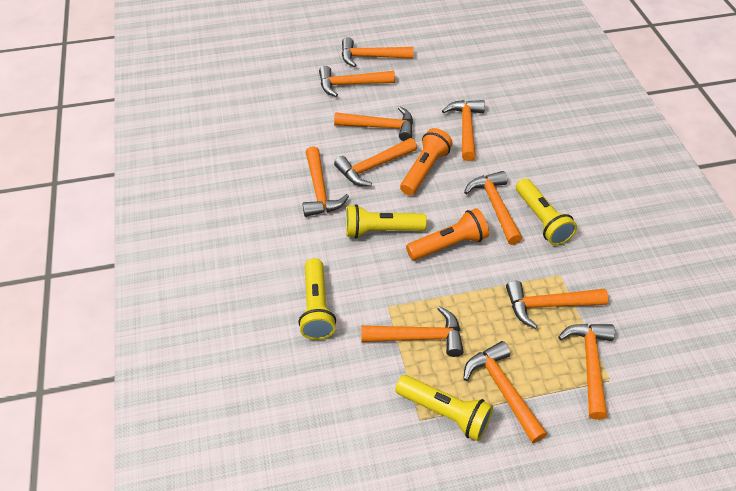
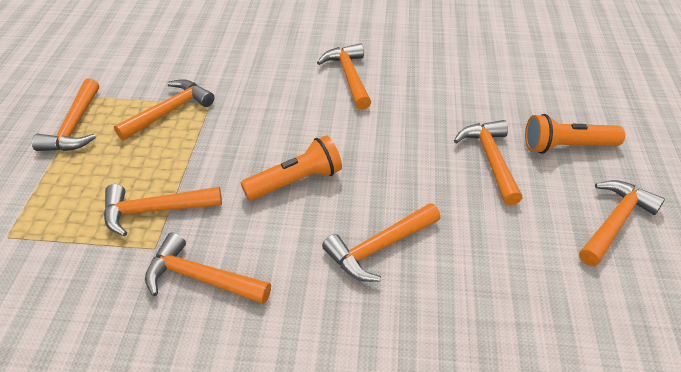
orange hammer: [302,146,349,217] [319,66,395,97] [334,106,413,141] [334,138,417,186] [342,37,413,67] [361,306,464,357] [442,100,485,161] [463,341,547,443] [464,171,522,245] [506,281,609,329] [558,324,615,420] = 11 -> [32,79,99,151] [104,184,222,236] [114,79,214,140] [145,233,271,304] [317,43,371,110] [322,203,441,282] [454,120,522,206] [579,180,665,266] = 8
yellow flashlight: [298,258,336,340] [346,204,427,238] [395,375,493,441] [516,178,577,245] = 4 -> none = 0

